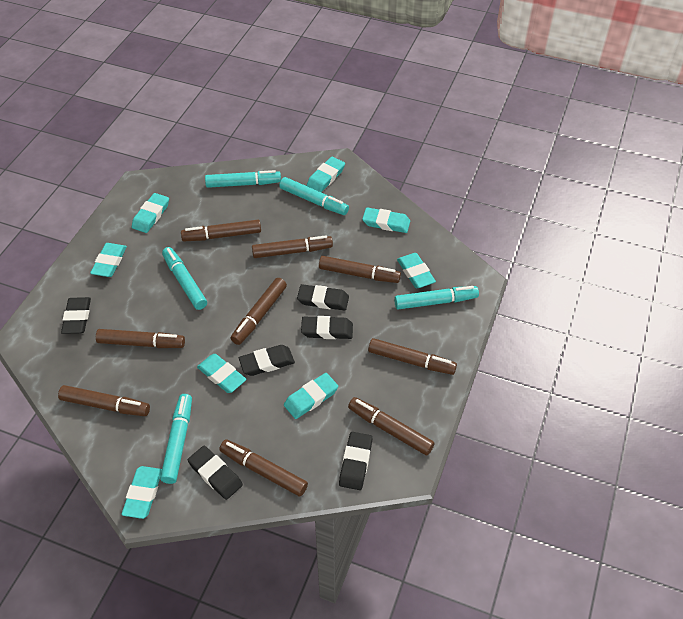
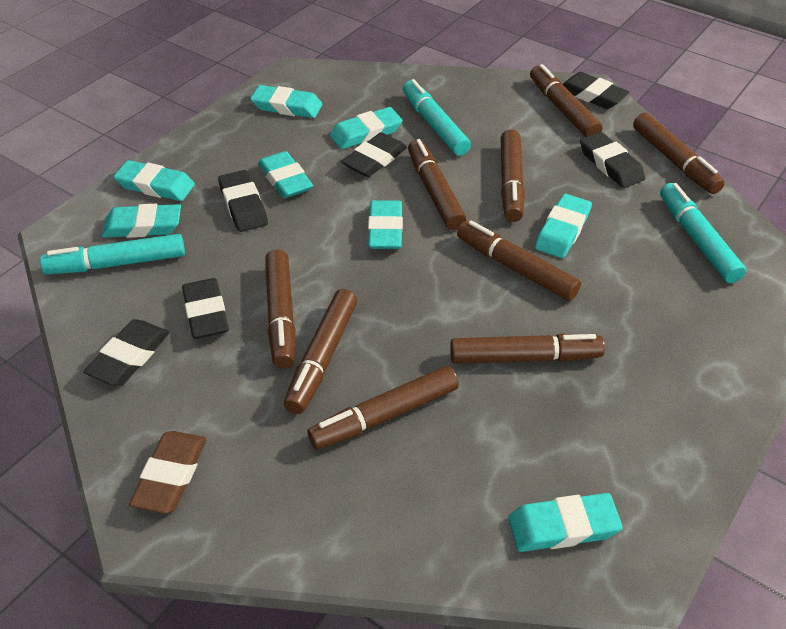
brown eraser: none = 0 -> [129,431,207,514] = 1
turquoise marker: [160,394,192,484] [162,247,207,310] [205,170,281,188] [279,177,349,215] [394,286,479,310] = 5 -> [40,234,185,274] [403,79,471,156] [660,183,746,283] = 3

